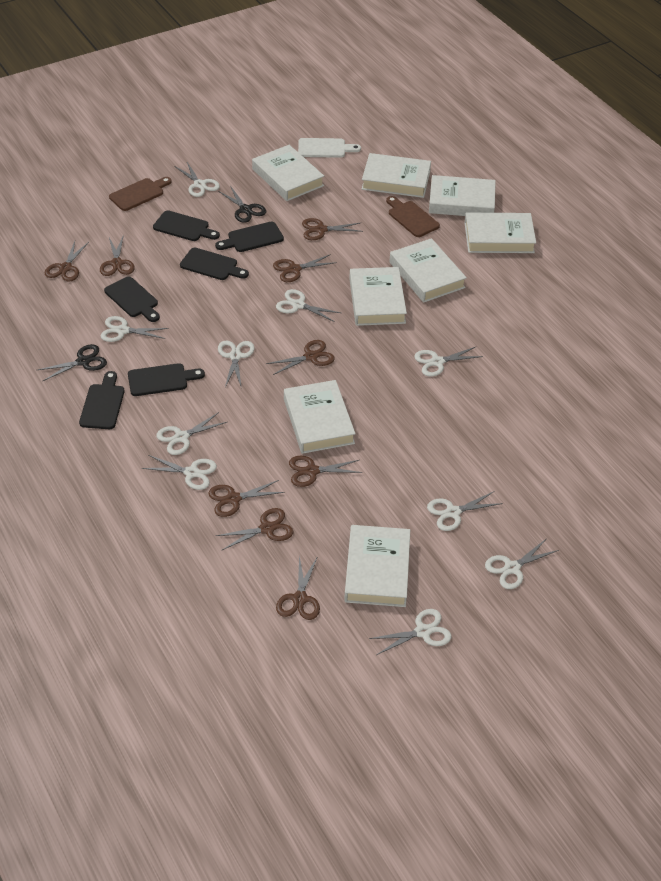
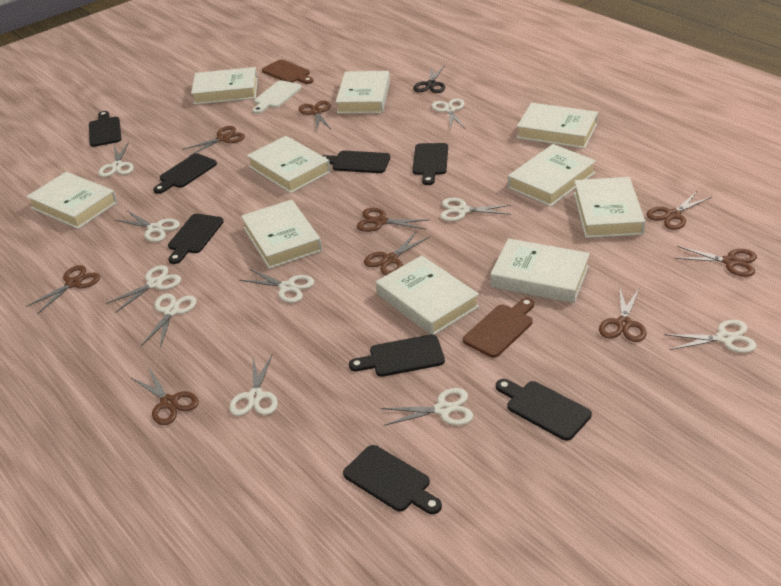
black cutting board: [79,371,124,429] [104,277,160,322] [128,363,205,396] [153,210,220,241] [180,248,249,280] [215,222,284,252] = 6 -> [89,111,121,147] [153,153,217,194] [168,214,224,264] [322,151,390,173] [343,445,442,514] [349,334,445,377] [412,143,448,185] [496,379,592,441] = 8
black scissors: [38,344,107,381] [218,186,266,223] = 2 -> [413,65,445,93] = 1
white book: [252,145,324,201] [284,380,356,454] [344,525,410,607] [349,267,407,326] [361,153,431,198] [389,238,467,303] [429,175,496,216] [465,213,536,253] = 8 -> [26,172,117,229] [191,67,258,105] [241,200,322,269] [247,136,331,193] [336,71,390,114] [376,255,479,335] [491,239,590,303] [508,144,596,207] [517,103,598,149] [574,177,645,238] = 10

